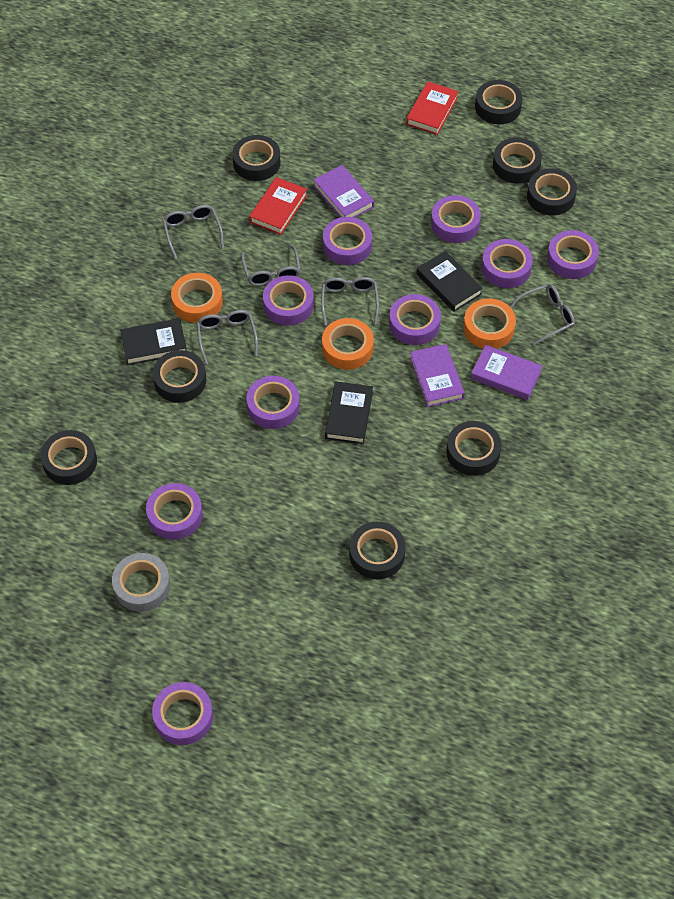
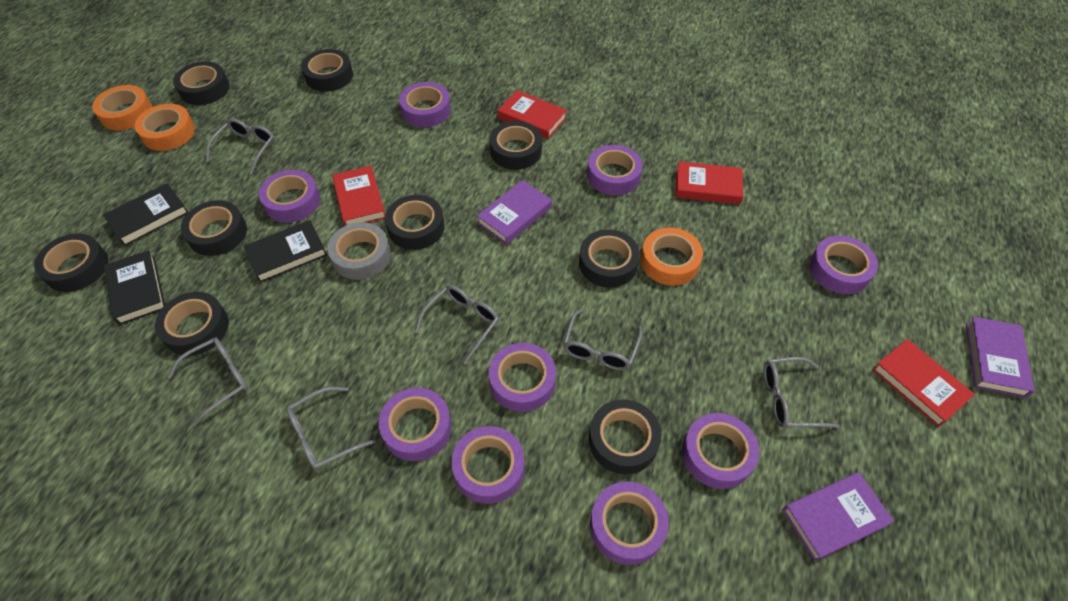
black tape: [40,430,97,485] [153,350,206,403] [232,135,281,181] [349,522,406,579] [446,421,501,476] [475,80,523,124] [493,137,542,184] [527,168,577,215] = 8 -> [34,233,108,292] [155,292,229,356] [173,62,229,105] [181,200,247,256] [301,49,353,92] [385,195,445,250] [489,121,542,170] [579,229,640,288] [589,400,662,474] = 9
grey glasses: [163,205,224,259] [197,310,258,365] [241,245,301,286] [321,277,379,326] [510,284,575,346] = 5 -> [168,337,248,426] [206,118,275,175] [286,387,375,470] [415,285,499,365] [563,309,642,370] [763,357,840,428] = 6
red book: [249,177,307,235] [406,81,459,135] = 2 -> [332,166,385,226] [498,90,567,139] [675,161,743,204] [872,339,975,427] = 4

